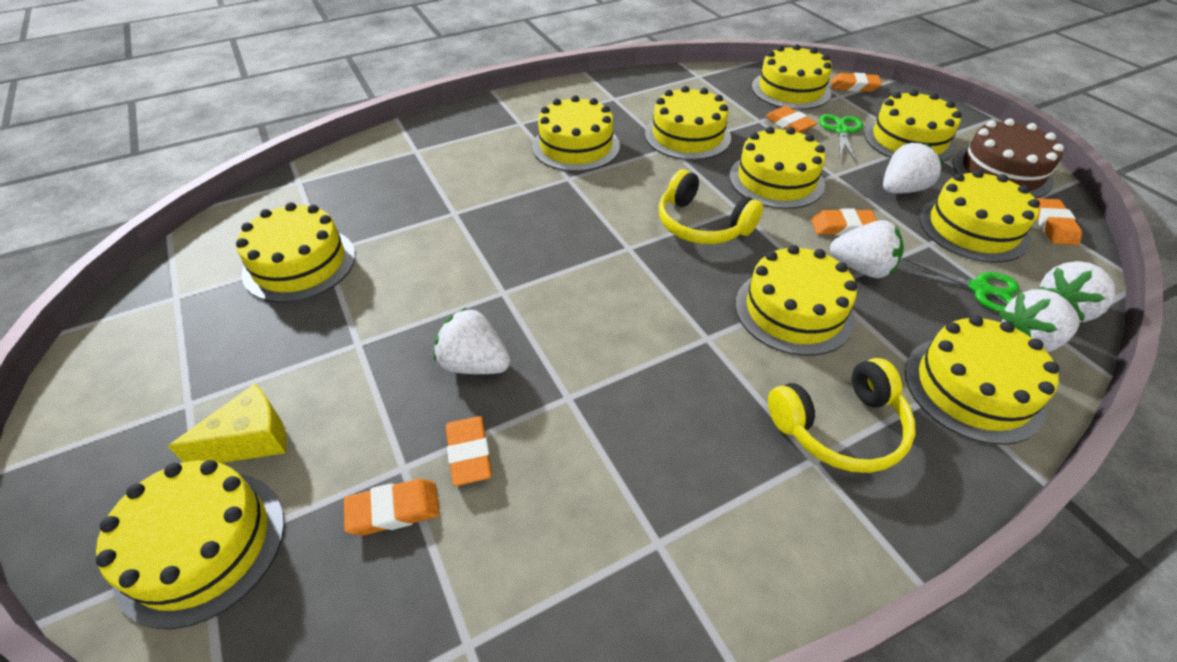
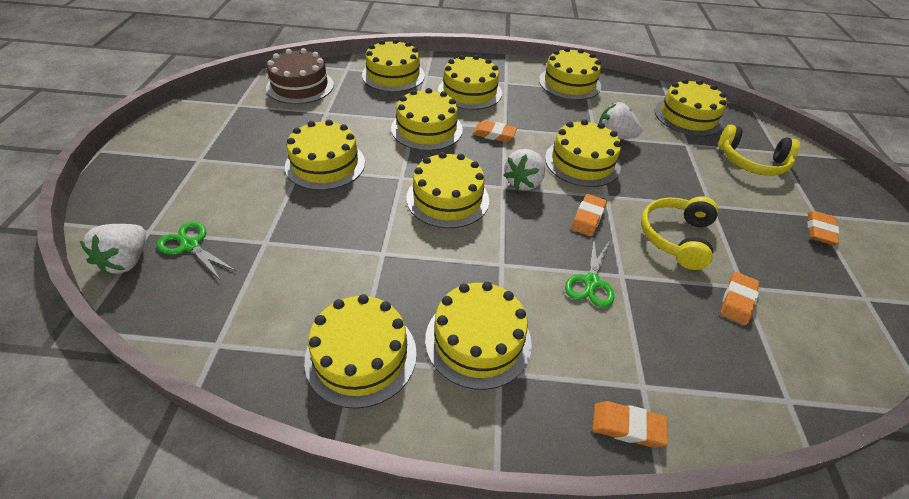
orange eraser: [344,479,440,536] [446,416,492,486] [765,106,817,133] [811,208,877,236] [831,73,882,92] [1036,198,1082,245] = 6 -> [473,120,517,142] [571,194,607,236] [592,401,668,448] [721,272,759,325] [807,211,839,245] = 5
white strawberry: [434,307,510,374] [830,220,904,278] [883,143,943,194] [999,289,1080,352] [1039,261,1115,322] = 5 -> [80,224,146,275] [504,149,545,190] [599,102,642,139] = 3
yellow cheese: [168,383,287,463] = 1 -> none = 0

